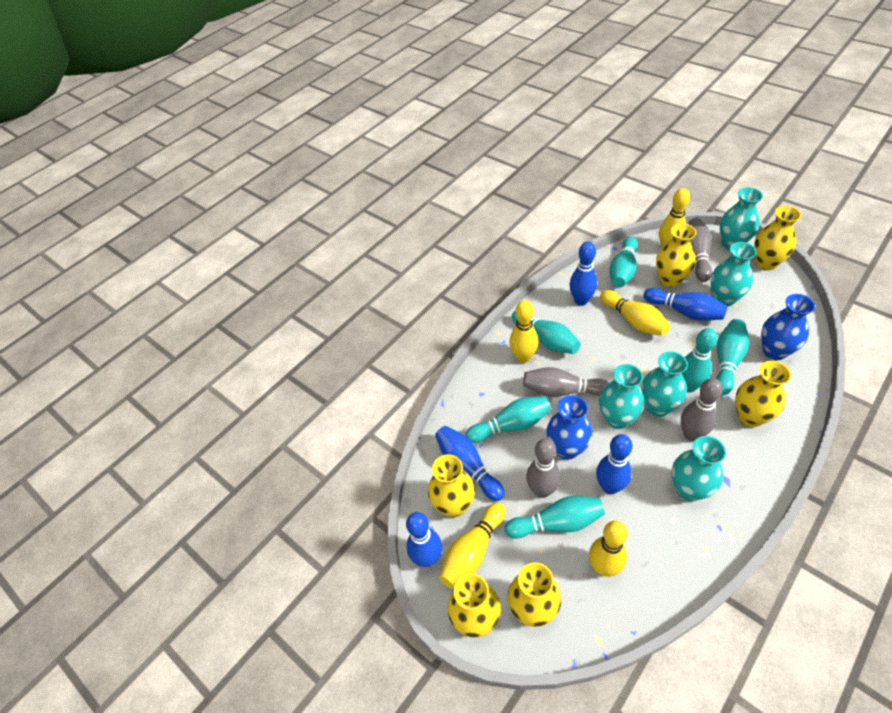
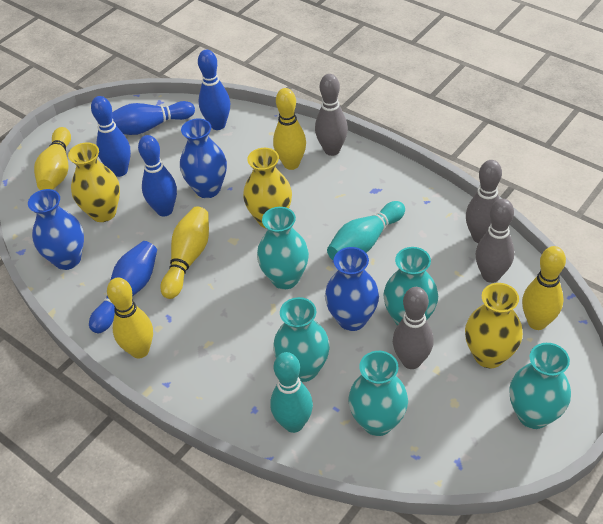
blue vase: [546,395,592,460] [761,294,815,360] = 2 -> [28,189,84,270] [180,118,227,198] [325,247,379,331] = 3
turquoise bowling pin: [466,396,551,443] [504,496,605,538] [512,311,581,354] [609,236,638,288] [682,328,718,392] [716,319,749,395] = 6 -> [270,352,313,433] [327,201,405,261] = 2
yellow vase: [428,454,475,517] [448,574,501,638] [507,562,561,627] [656,223,697,287] [735,361,791,427] [754,206,801,270] = 6 -> [68,142,120,222] [243,148,292,229] [465,283,523,368] = 3

